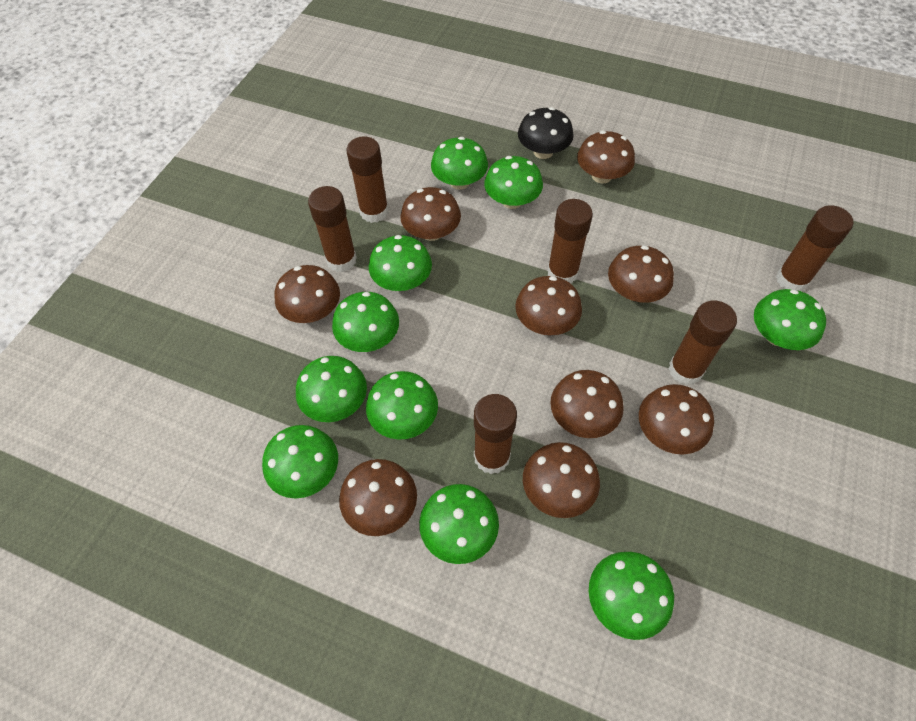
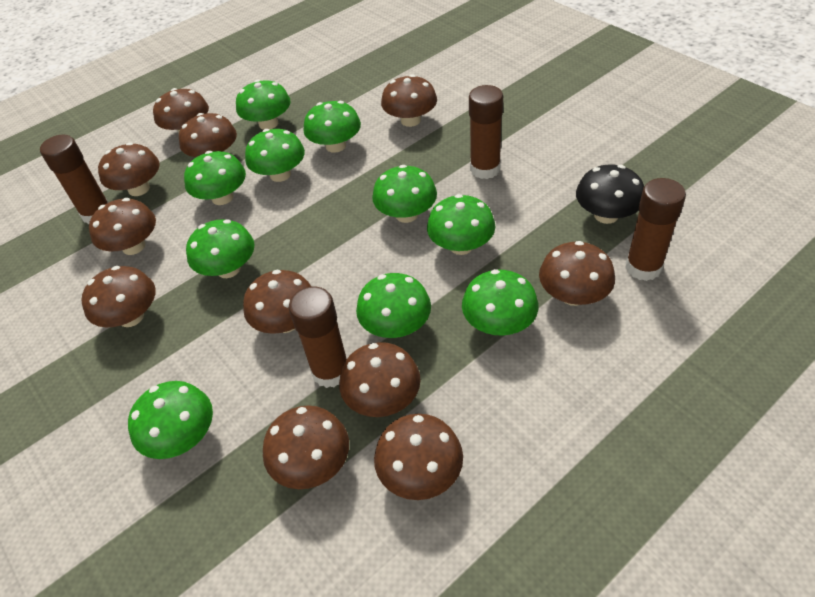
brown glue stick: [308,186,357,272] [346,136,389,223] [474,394,517,474] [547,199,593,284] [668,300,737,385] [776,205,853,291] = 6 -> [40,135,109,224] [289,286,347,388] [469,85,503,179] [625,178,686,281] = 4
brown mushroom: [275,265,340,323] [339,459,417,536] [400,187,461,241] [515,276,582,335] [523,442,600,518] [550,370,624,438] [577,131,635,184] [608,245,674,302] [639,384,714,455] = 9 -> [82,266,156,327] [89,198,156,255] [98,142,160,196] [153,88,209,133] [179,113,237,157] [243,270,312,334] [263,405,349,489] [339,342,421,417] [374,414,463,500] [381,74,437,127] [539,241,615,306] = 11

